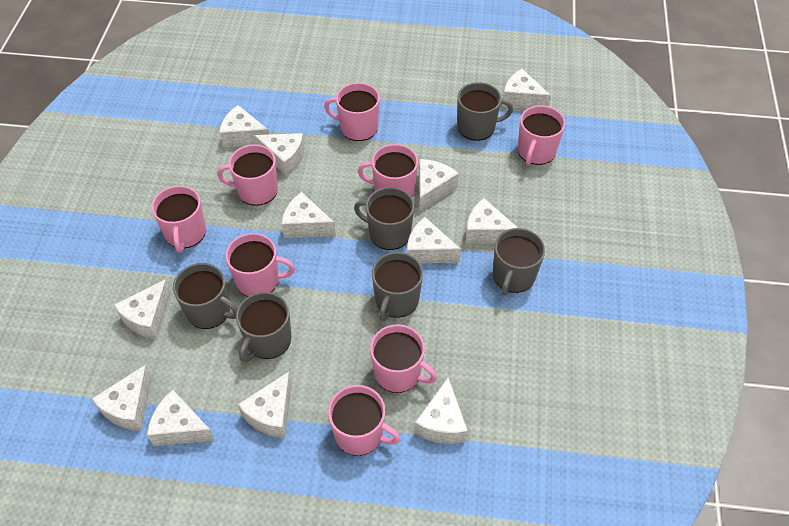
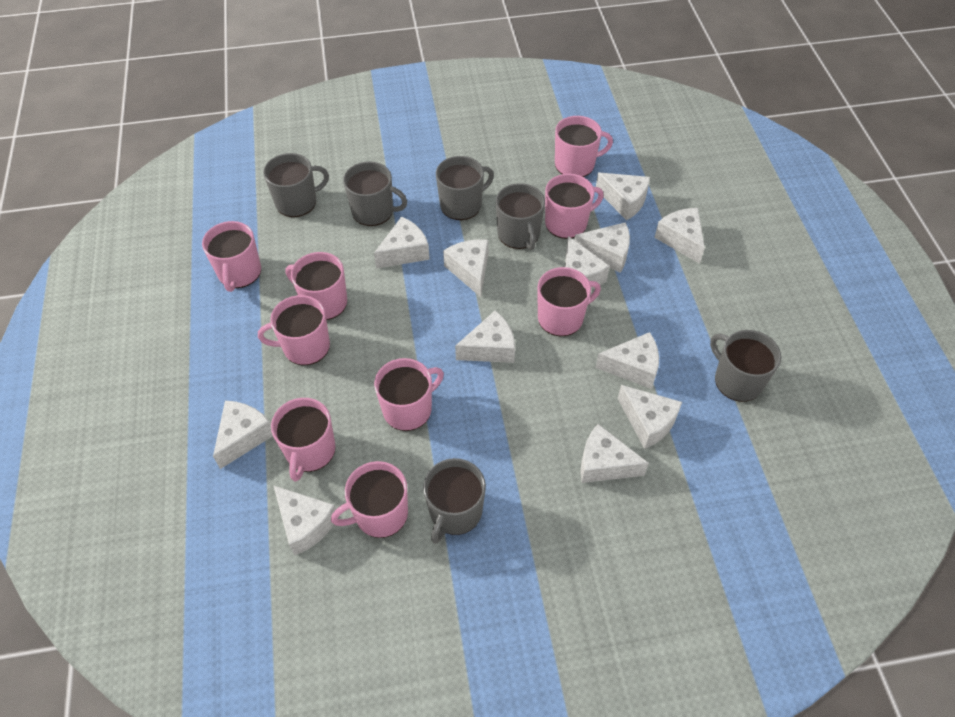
pink mug: [151,186,206,253] [217,144,278,206] [225,233,295,297] [324,83,380,141] [328,385,400,456] [357,144,418,197] [370,324,437,393] [518,105,565,165] = 8 -> [202,221,261,292] [258,295,330,365] [271,398,336,482] [285,252,347,320] [331,461,408,538] [374,358,444,431] [538,267,601,336] [545,174,604,239] [555,116,613,177] = 9

